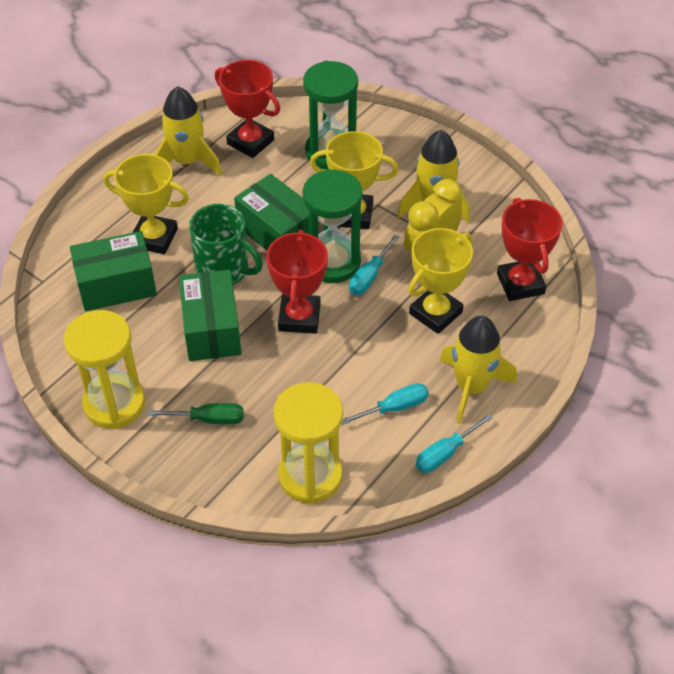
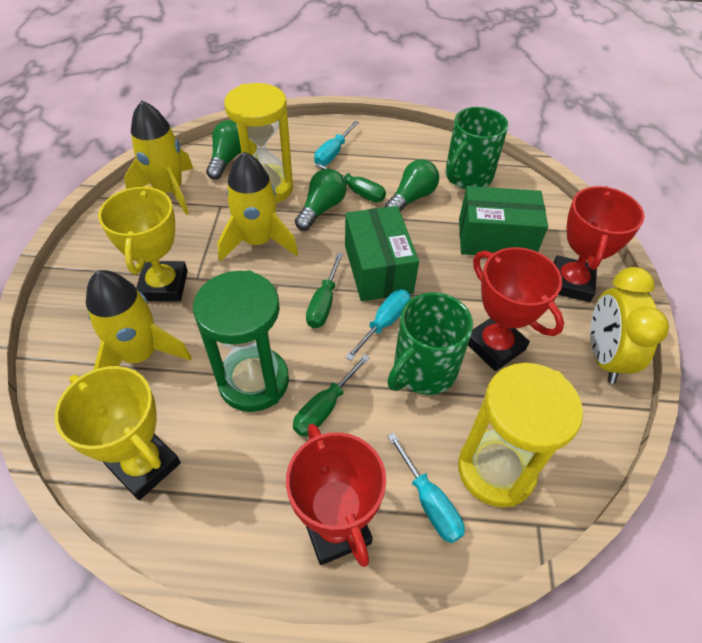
green box: [70,231,157,311] [179,269,241,361] [234,174,319,250] = 3 -> [345,206,419,301] [459,186,548,255] = 2
green hourglass: [302,169,363,283] [303,61,358,169] = 2 -> [193,270,289,412] = 1
green light bulb: none = 0 -> [206,120,242,180] [295,169,346,231] [384,159,439,212] = 3
green mug: [189,204,263,285] = 1 -> [387,292,473,395] [445,107,508,189] = 2
green screwdriver: [148,403,244,424] = 1 -> [293,354,370,437] [306,253,343,328] [315,163,386,202] = 3
yellow trophy: [103,154,189,254] [310,131,399,229] [408,228,473,334] = 3 -> [55,366,181,500] [98,185,188,302] = 2

